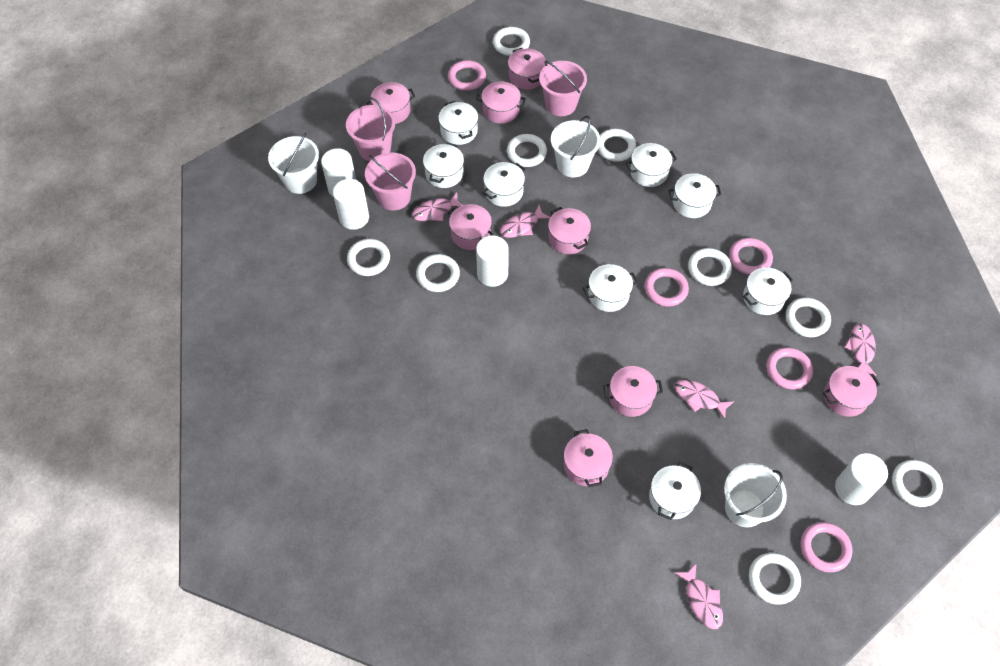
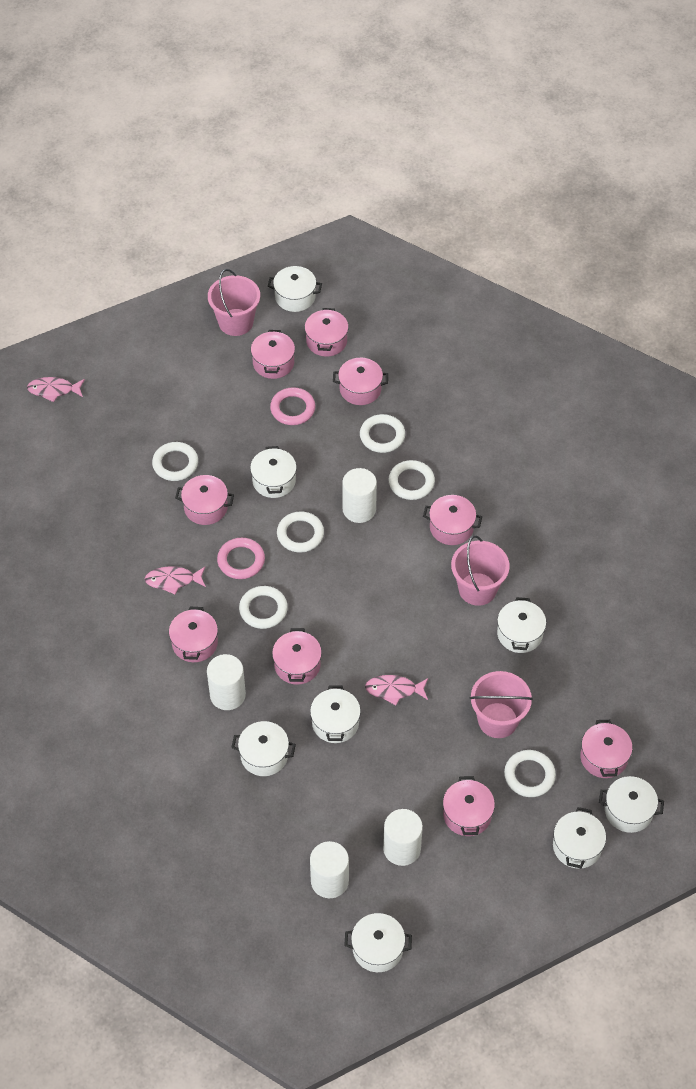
pink fish: [412,193,463,221] [500,205,551,238] [675,380,734,420] [675,564,723,629] [845,324,876,376] = 5 -> [27,377,85,402] [145,566,206,594] [365,675,428,705] = 3
pink pot: [366,82,415,124] [448,204,493,250] [476,81,526,124] [508,48,546,90] [548,207,591,254] [564,429,613,487] [603,366,663,417] [823,366,880,417] = 8 -> [169,607,218,662] [175,475,234,525] [251,330,295,379] [272,628,322,685] [305,308,349,356] [333,358,388,405] [423,495,482,545] [443,776,495,836] [580,720,633,778] = 9
pink ring: [448,60,486,91] [644,268,689,307] [729,238,773,275] [766,347,813,389] [801,522,853,572] = 5 -> [217,538,265,579] [270,387,315,425] = 2
white bucket: [268,133,319,194] [551,116,601,178] [724,463,787,527] = 3 -> none = 0
white ring: [347,239,390,276] [416,254,460,292] [493,27,530,56] [507,134,547,167] [597,129,636,162] [688,248,732,286] [749,553,801,605] [786,297,831,337] [892,460,943,507] = 9 -> [152,442,198,481] [239,586,288,629] [277,511,324,553] [360,414,405,453] [388,460,435,500] [504,750,556,797] = 6

